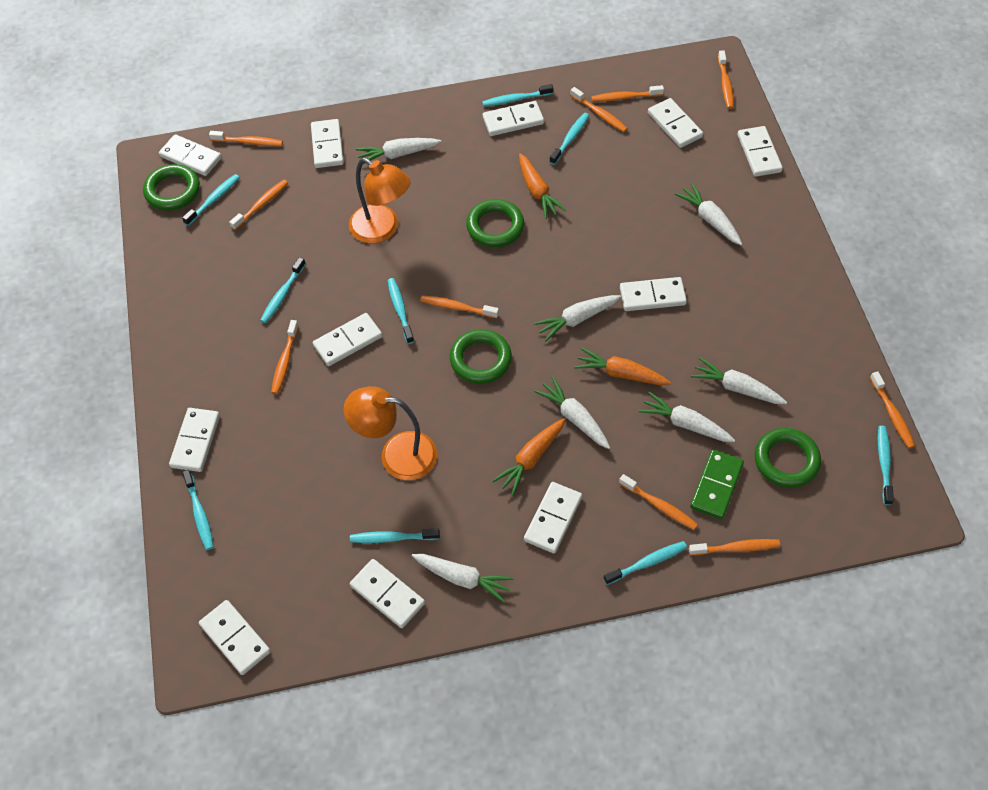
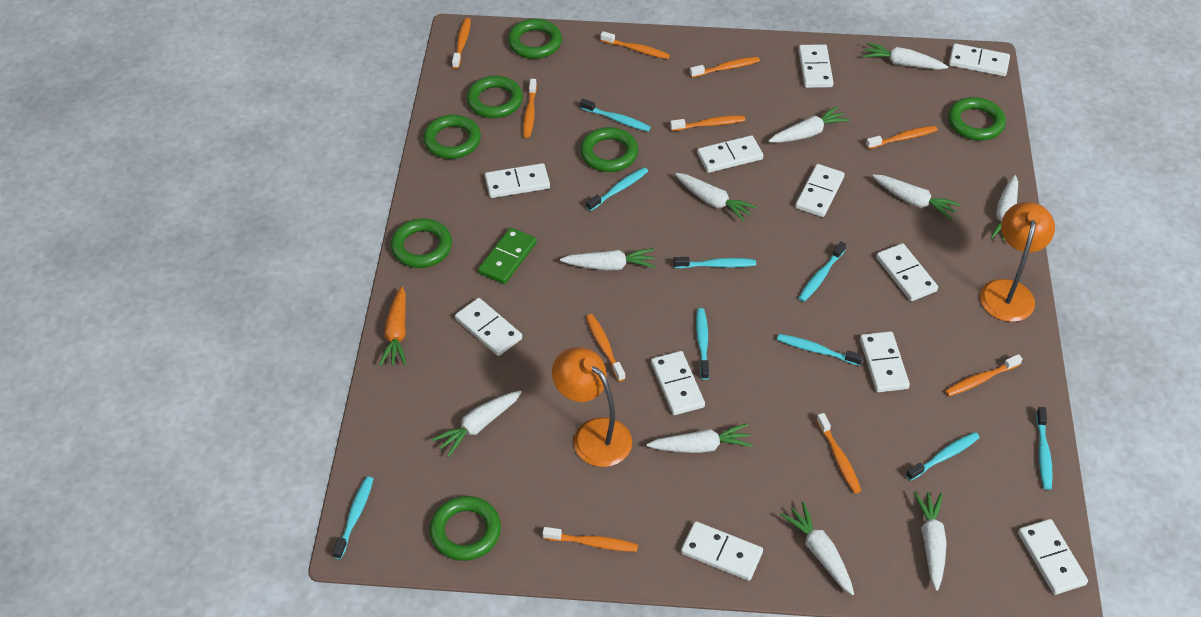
green ring: [143,164,200,211] [450,329,512,384] [466,199,524,247] [755,428,821,488] = 4 -> [390,219,452,268] [423,115,481,159] [429,496,501,561] [467,76,523,118] [508,19,562,59] [580,127,638,172] [948,97,1006,141] = 7
orange carrot: [492,419,565,496] [519,153,567,219] [575,348,671,385] = 3 -> [379,287,406,366] = 1
white carrot: [356,138,441,164] [412,554,514,603] [534,295,621,342] [534,377,610,449] [639,392,735,442] [675,183,742,245] [691,357,787,404] = 7 -> [431,391,522,457] [560,248,656,270] [647,423,753,453] [675,173,757,222] [769,106,850,143] [780,502,854,595] [863,42,948,70] [873,174,961,220] [914,492,947,591] [991,175,1018,241] = 10

